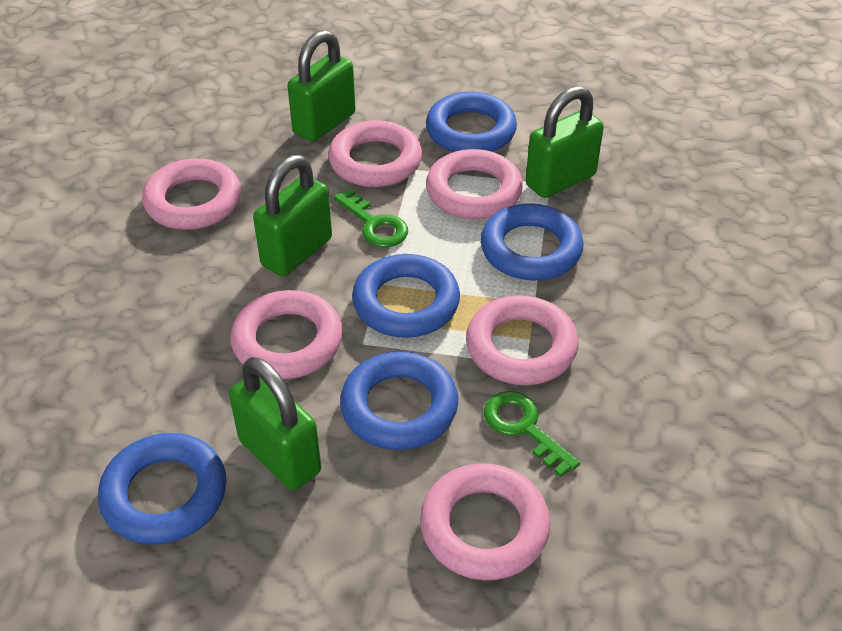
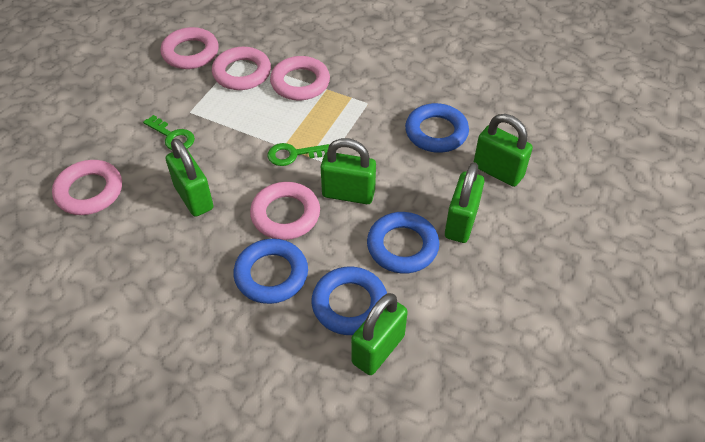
blue ring: [98,433,227,544] [340,352,458,450] [352,254,460,338] [426,92,517,152] [480,203,583,280] = 5 -> [233,239,308,304] [311,267,387,335] [367,212,439,274] [405,103,469,153] = 4
green padlock: [229,357,321,491] [253,155,332,276] [287,30,356,142] [526,86,604,198] = 4 -> [166,138,214,217] [321,138,376,204] [351,293,408,375] [445,162,485,243] [474,114,533,187] = 5
pink ring: [142,158,241,230] [230,290,343,379] [328,120,422,187] [420,463,550,580] [426,149,523,219] [466,295,578,385] = 6 -> [52,160,122,215] [160,27,219,69] [212,47,271,90] [250,182,320,240] [270,56,330,100] = 5

